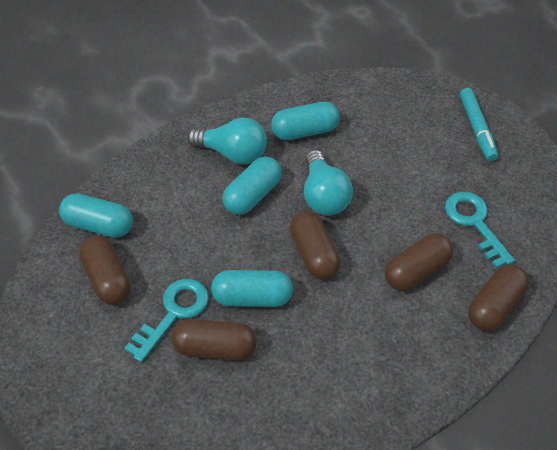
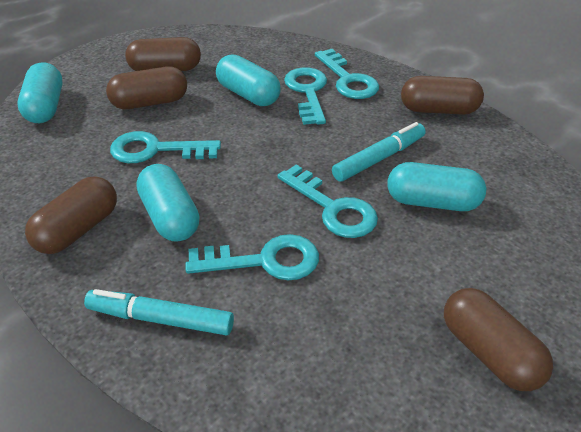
turquoise key: [124,279,209,363] [445,192,515,268] = 2 -> [110,131,221,163] [185,234,319,280] [277,164,378,238] [284,67,327,125] [315,49,379,99] = 5
turquoise light bulb: [187,118,267,164] [304,150,353,216] = 2 -> none = 0
turquoise marker: [460,88,498,161] = 1 -> [84,289,234,335] [332,122,426,182] = 2

